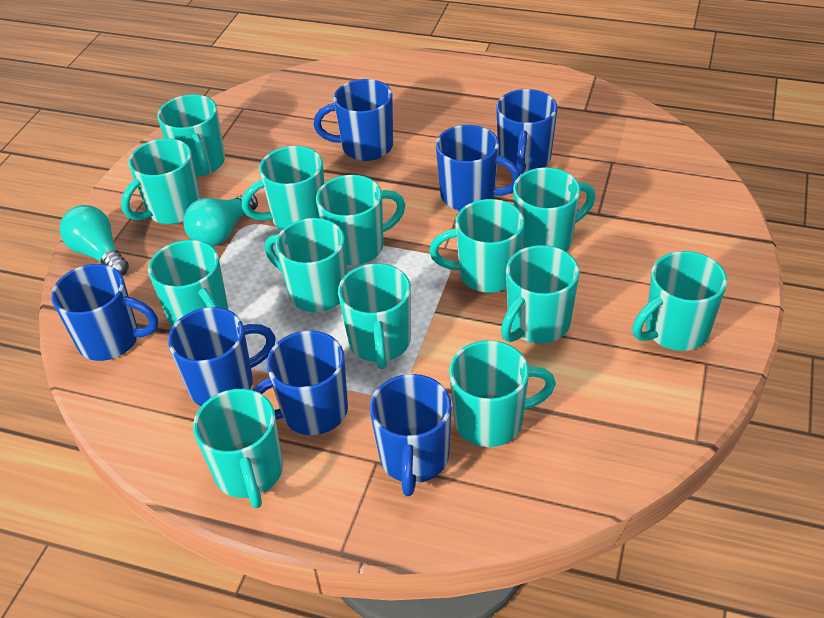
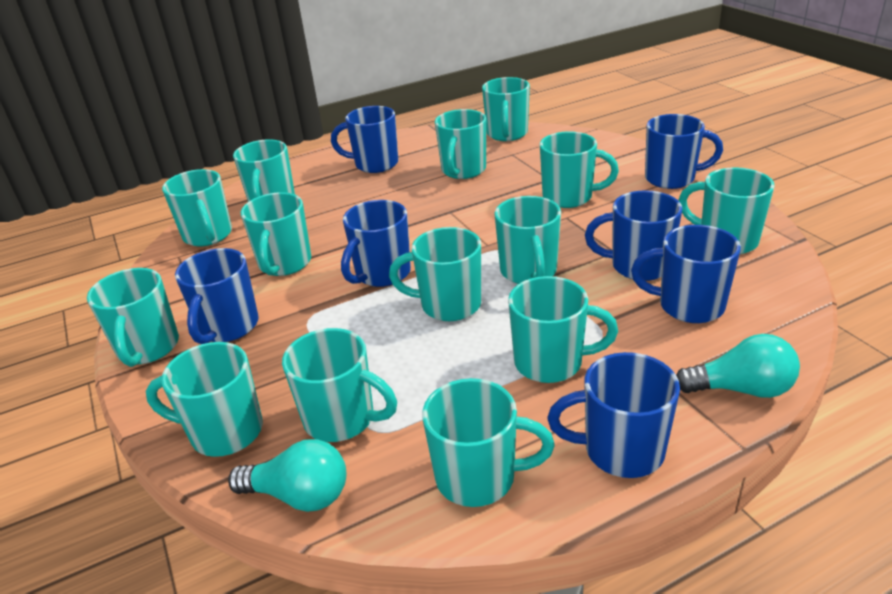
turquoise mug: [121,138,201,224] [148,240,228,327] [157,94,225,177] [193,389,283,508] [241,146,324,230] [265,218,347,312] [316,175,405,265] [338,263,411,369] [429,199,524,293] [449,340,556,447] [501,245,579,344] [513,167,595,251] [632,251,727,351] = 13 -> [87,268,179,367] [146,342,263,457] [162,169,232,246] [233,139,295,202] [241,192,311,276] [282,328,397,442] [389,227,481,321] [422,378,555,507] [435,109,486,179] [482,77,530,141] [494,196,561,284] [508,276,618,383] [540,131,619,208] [679,167,775,254] = 14

